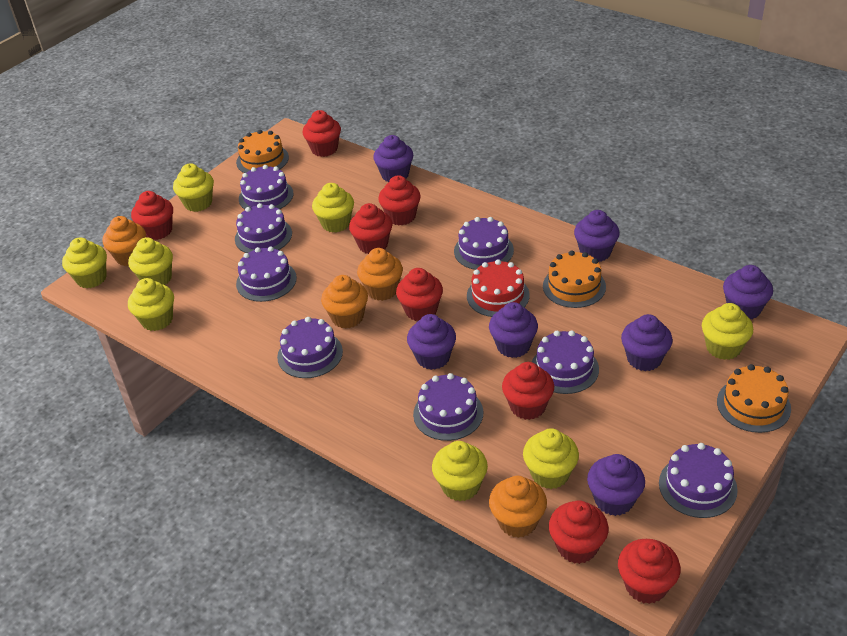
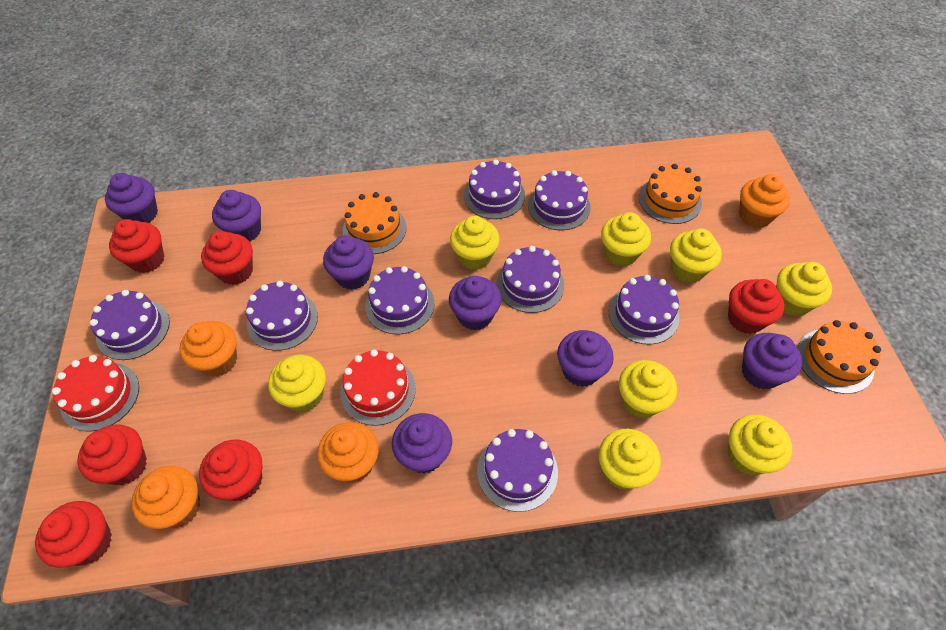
red cake: [467,259,530,317] = 1 -> [52,355,139,431] [340,349,416,426] = 2
red cupcake: [131,191,173,240] [303,110,341,157] [349,203,392,254] [378,175,421,225] [396,268,443,321] [502,362,554,420] [549,500,609,564] [618,539,681,604] = 8 -> [35,501,112,568] [77,425,147,485] [109,219,165,273] [199,440,263,501] [201,231,253,285] [728,279,784,334] = 6

